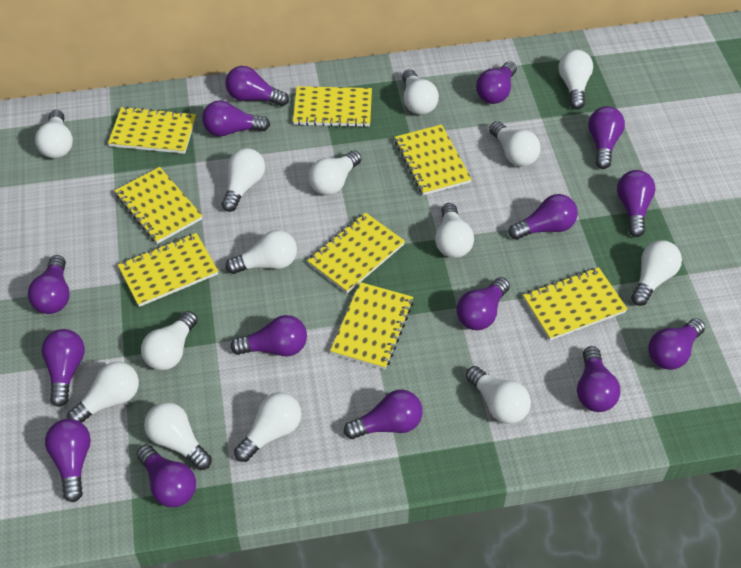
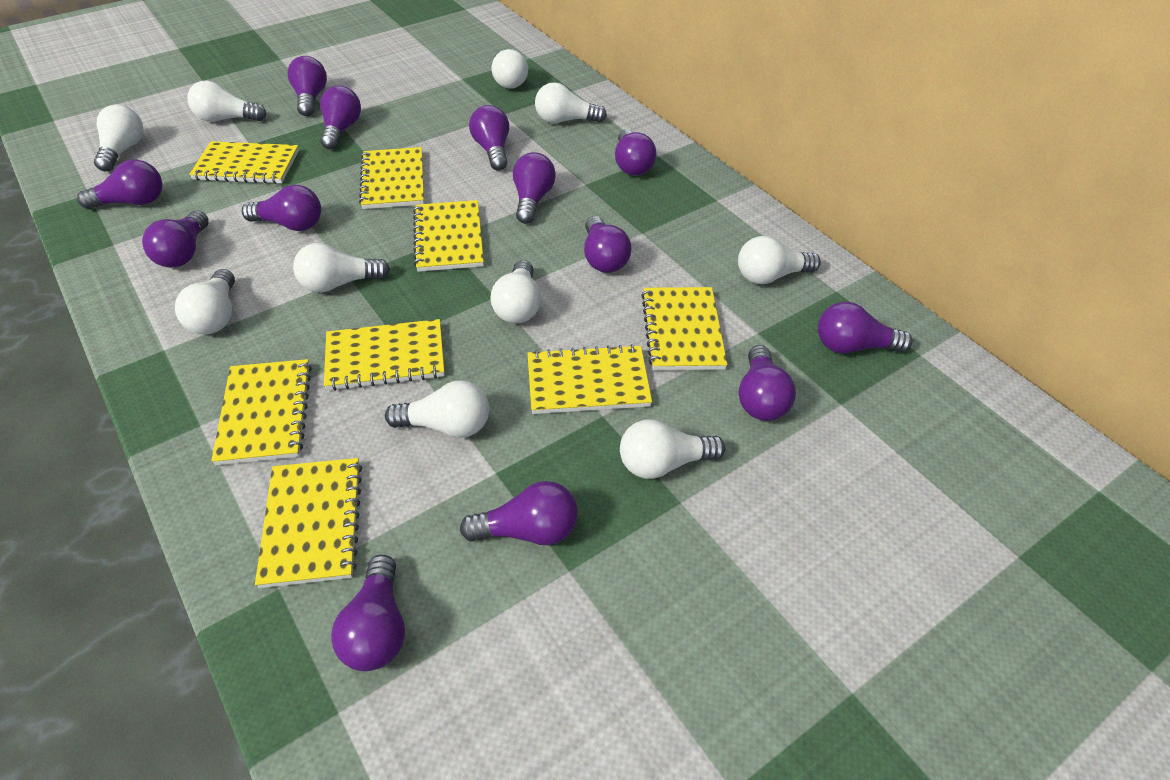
purple light bulb: [28,255,70,314] [41,329,85,407] [45,419,91,502] [136,445,196,507] [202,100,270,136] [226,66,289,106] [230,315,307,356] [344,390,423,439] [456,277,510,330] [476,61,517,104] [509,194,578,240] [577,346,621,412] [588,106,625,169] [617,170,656,237] [648,318,705,370] = 15 -> [77,160,163,209] [142,210,209,268] [242,185,321,231] [287,56,327,116] [320,85,361,150] [331,555,405,671] [460,481,578,545] [469,105,509,170] [513,152,556,224] [584,216,632,273] [615,129,657,176] [738,345,796,421] [818,302,912,354] = 13
white light bulb: [35,110,73,158] [67,362,139,423] [141,311,198,370] [144,402,212,470] [221,148,265,212] [226,230,297,274] [234,392,301,462] [308,150,362,195] [402,69,439,115] [435,203,474,258] [466,366,531,424] [489,121,541,167] [558,50,593,110] [631,240,682,306] = 14 -> [94,104,143,172] [175,269,235,334] [187,80,266,122] [293,243,390,292] [385,380,489,438] [490,260,541,323] [492,49,528,89] [535,82,607,123] [620,419,725,479] [738,236,821,284] = 10

